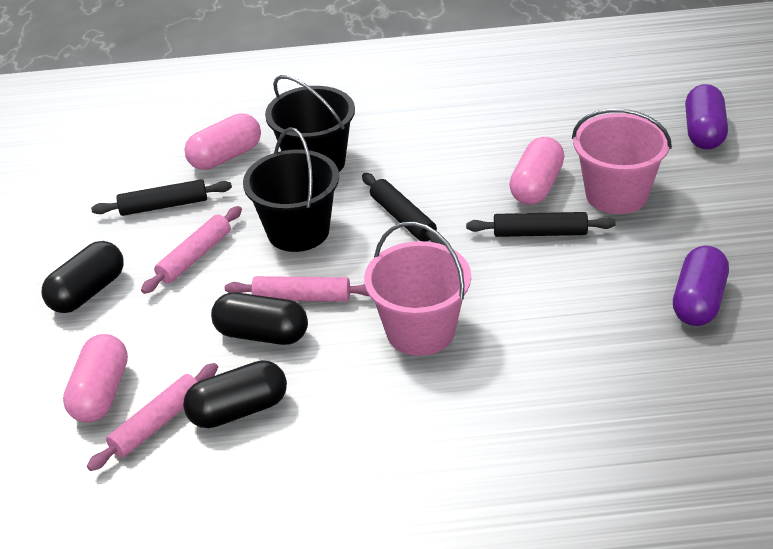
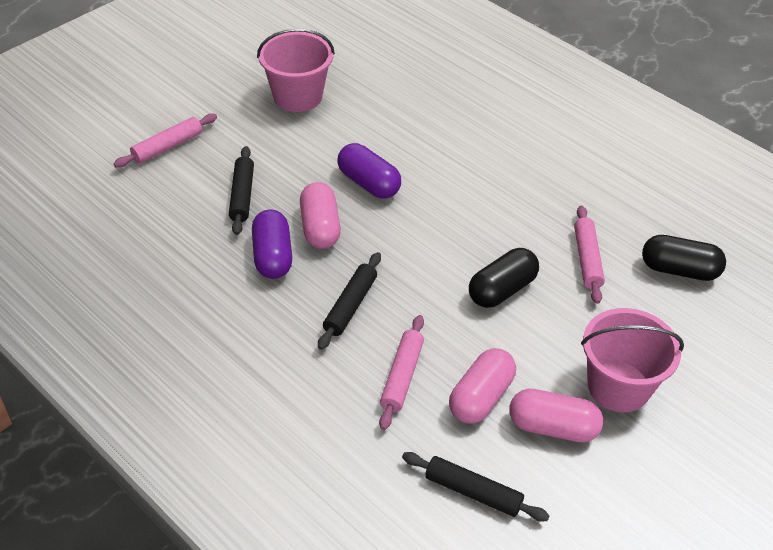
black bucket: [243,127,339,252] [265,75,355,172] = 2 -> none = 0
black capsule: [42,241,124,313] [183,360,287,428] [211,292,308,345] = 3 -> [469,248,539,308] [642,235,726,281] = 2

